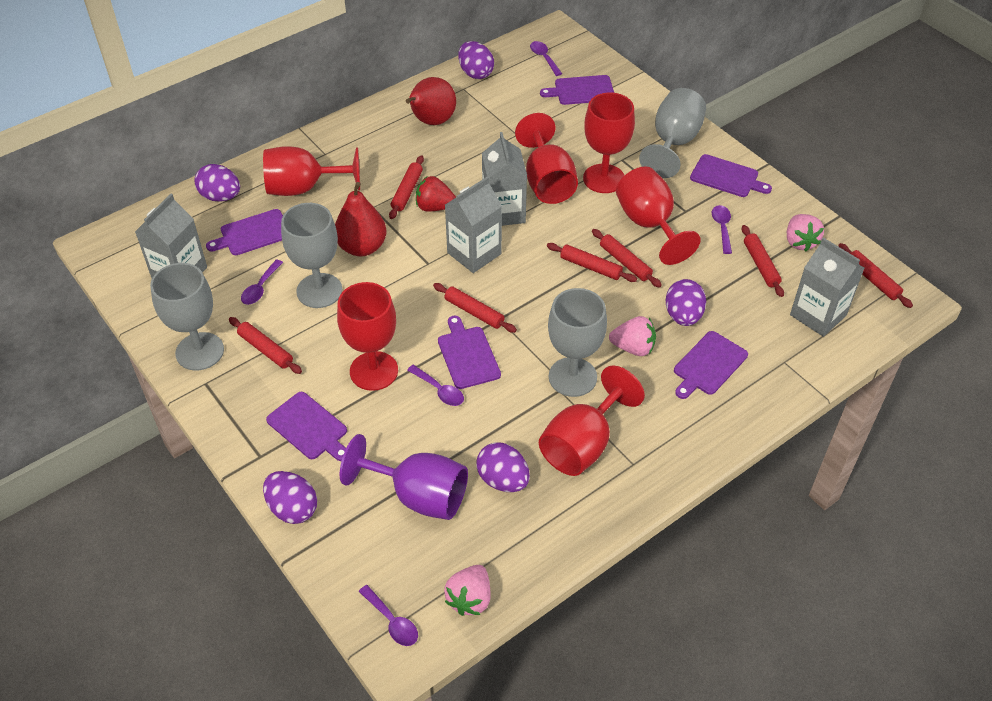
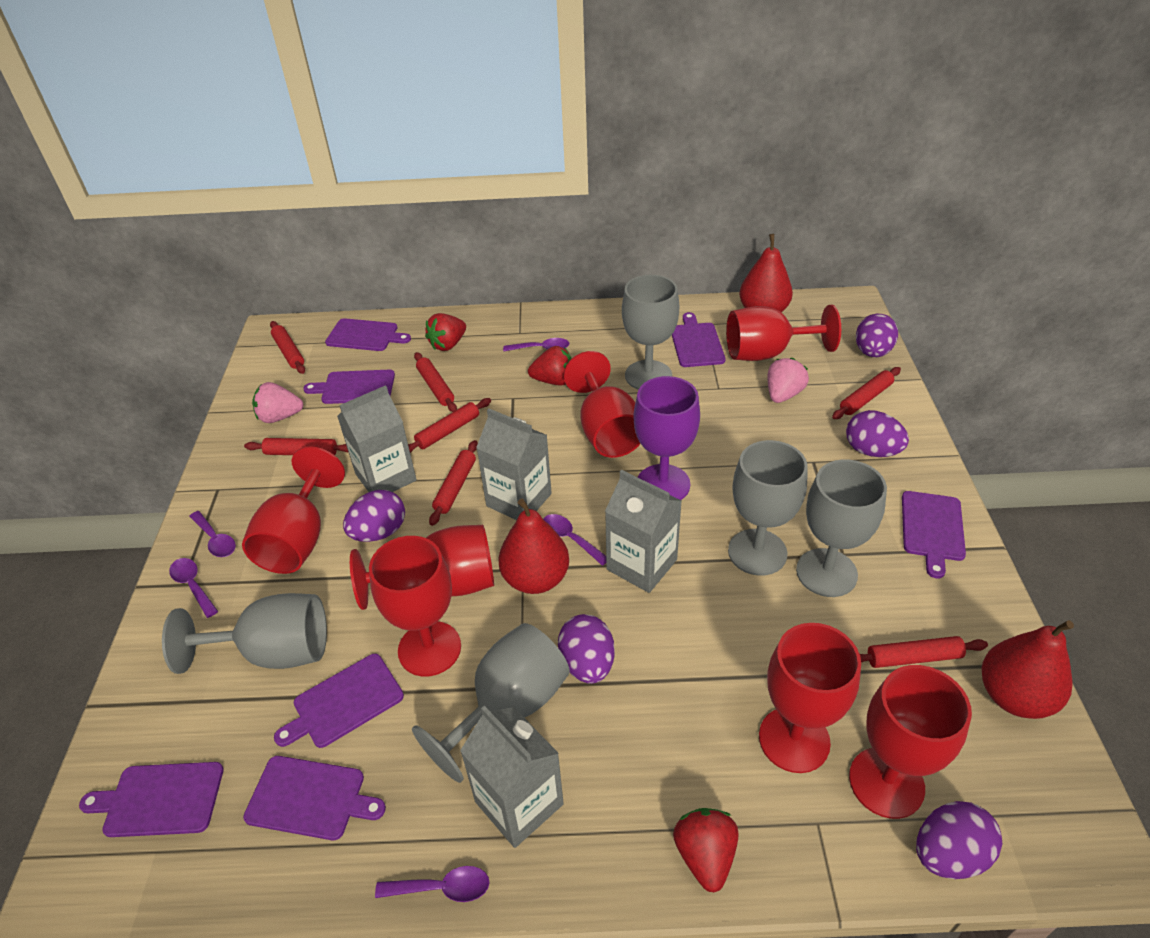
grey goblet: [150,263,224,371] [281,203,342,308] [548,288,607,397] [639,88,706,178] = 4 -> [162,593,327,674] [412,623,570,783] [622,275,679,390] [728,440,808,576] [796,459,887,597] = 5
pink strawberry: [444,565,491,616] [609,316,656,356] [787,214,824,252] = 3 -> [252,382,303,423] [768,358,809,403] = 2
purple cutting board: [206,209,283,255] [266,392,347,461] [438,315,501,389] [540,75,614,105] [674,331,748,399] [690,154,772,197] = 6 -> [79,762,224,837] [243,756,386,840] [274,654,404,748] [303,370,395,404] [325,318,411,351] [672,312,725,367] [902,491,966,578] = 7
red goblet: [263,146,360,196] [337,282,398,391] [515,113,578,204] [539,366,645,476] [583,92,635,193] [616,166,701,265] = 6 -> [242,446,345,574] [350,525,494,610] [369,536,461,677] [563,351,641,458] [726,305,841,361] [759,623,861,773] [849,665,972,819] = 7
red pear: [335,182,387,256] [406,77,456,125] = 2 -> [498,499,569,594] [739,234,793,313] [982,620,1074,719] = 3
red strawberry: [416,176,456,212] = 1 -> [425,313,466,351] [528,346,572,386] [673,808,739,892] = 3

